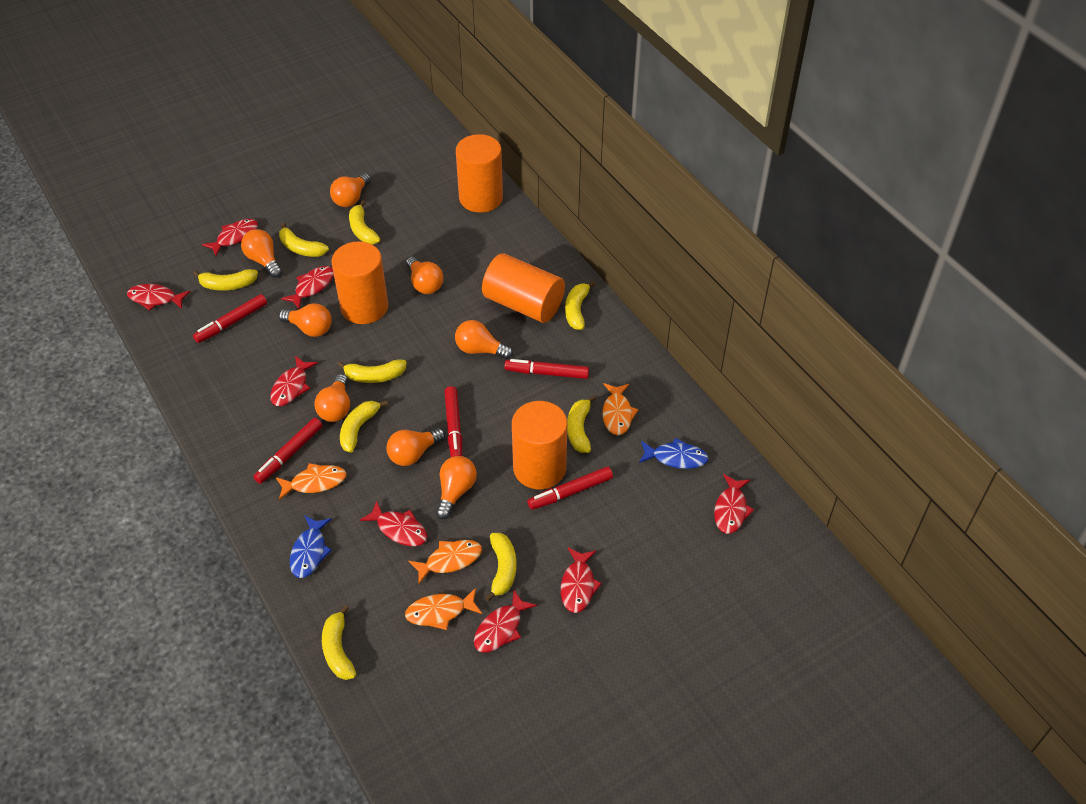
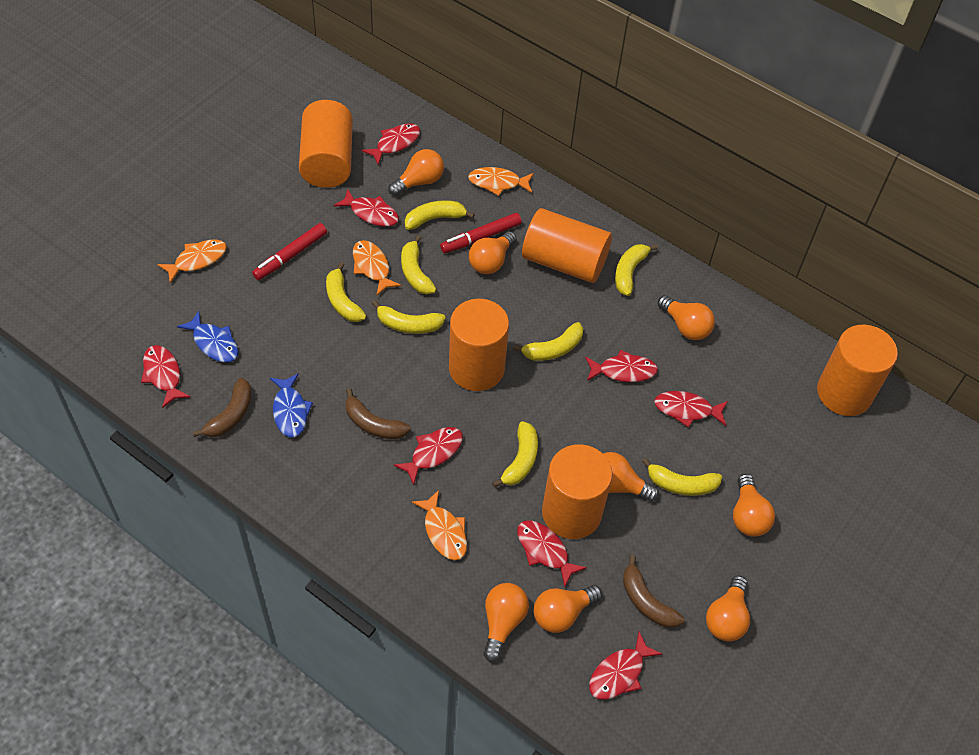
brown banana: none = 0 -> [193,378,252,437] [345,388,411,439] [623,555,685,628] = 3
orange cylinder: [332,241,388,324] [456,134,503,213] [482,253,565,323] [512,401,567,489] = 4 -> [299,100,353,188] [449,299,509,391] [522,208,612,283] [542,444,613,539] [817,325,898,416] = 5
red marker: [193,294,267,343] [253,418,323,484] [444,386,462,457] [504,359,589,379] [527,467,613,510] = 5 -> [252,223,327,280] [440,213,522,253] = 2
yellow banana: [193,269,258,291] [279,223,329,257] [322,605,356,680] [338,359,407,383] [340,400,388,453] [349,200,380,244] [485,533,517,602] [565,281,596,330] [567,395,596,453] = 9 -> [326,262,366,322] [372,300,446,334] [401,235,436,295] [405,200,475,230] [492,421,538,487] [513,322,583,361] [615,244,658,296] [642,458,722,496] = 8

